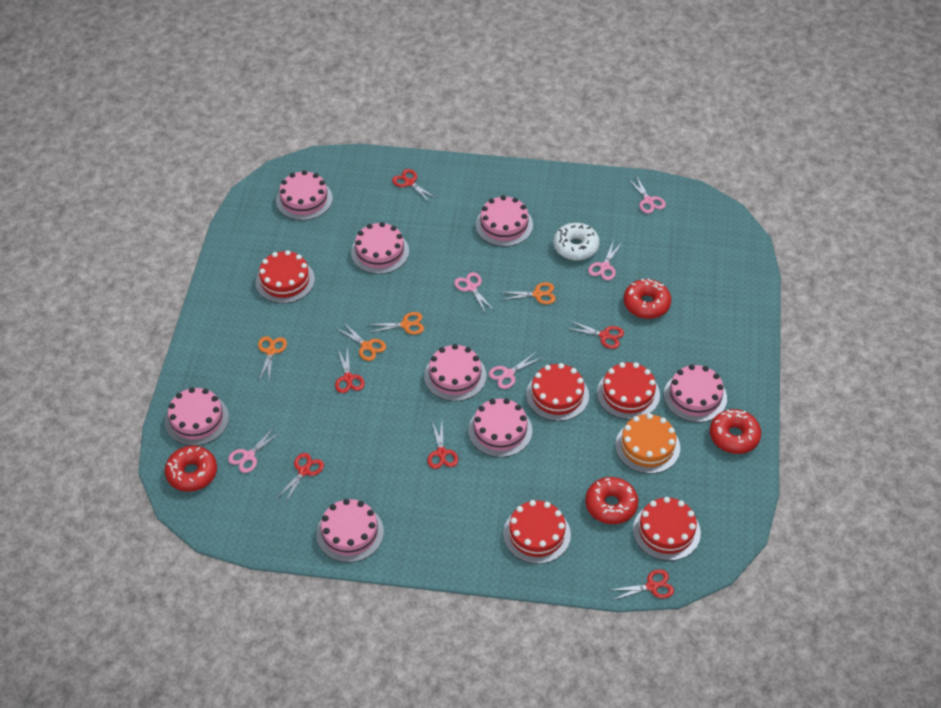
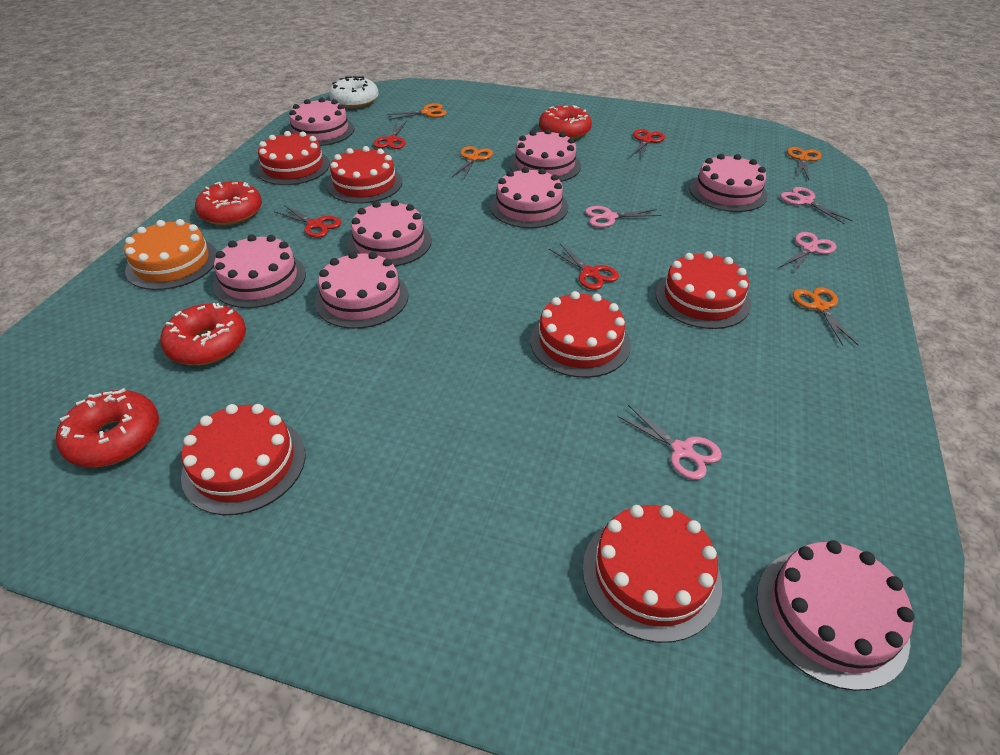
pink scissors: [228,427,281,473] [454,272,494,314] [489,352,543,389] [588,239,622,280] [629,176,666,214] = 5 -> [585,206,661,228] [617,405,722,480] [779,232,836,273] [780,187,853,224] = 4
red cake: [256,250,315,304] [503,500,571,564] [526,363,589,421] [597,362,660,420] [633,497,701,561] = 5 -> [181,404,305,515] [256,131,330,185] [327,146,402,203] [531,291,631,378] [583,505,722,643] [656,251,751,329] = 6
red scissors: [276,453,324,504] [335,347,365,393] [392,169,436,202] [428,422,458,469] [566,321,624,349] [611,569,674,600] = 6 -> [274,205,341,238] [373,121,407,149] [549,244,619,290] [630,129,665,160] = 4

